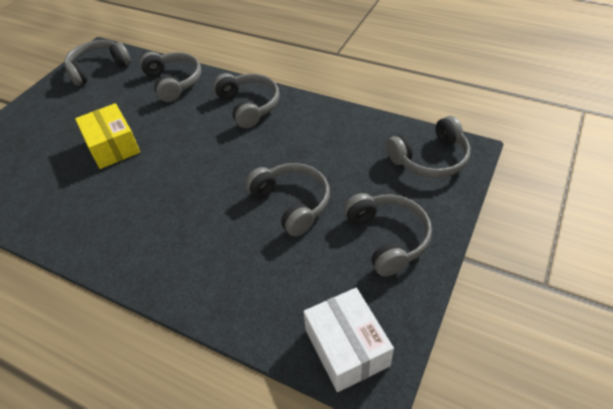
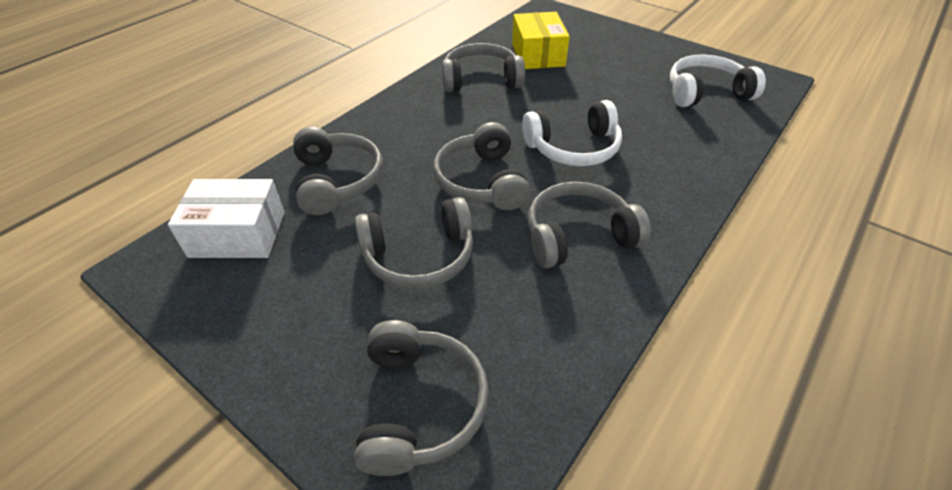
white headphones: none = 0 -> [522,100,622,166] [670,55,766,107] = 2

